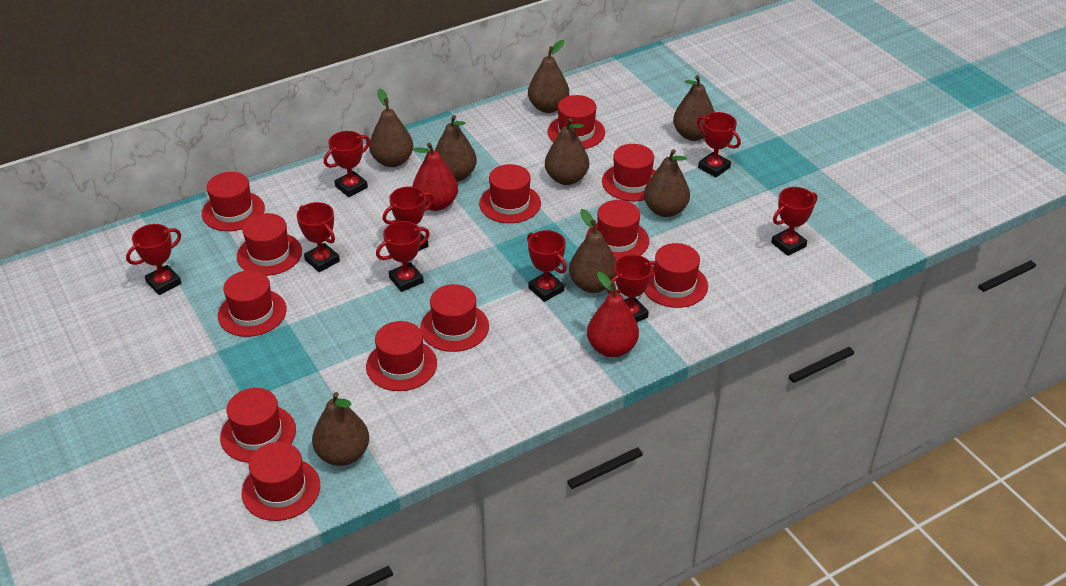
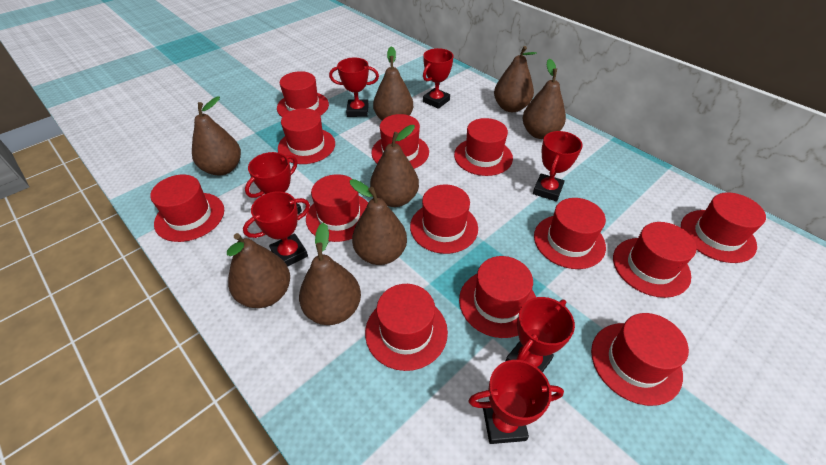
red hat: [202,172,265,231] [218,270,287,337] [220,388,296,463] [237,213,302,276] [241,442,320,521] [366,321,437,391] [420,284,489,352] [479,164,541,223] [548,95,605,149] [585,200,649,260] [602,144,655,201] [644,243,708,308] = 12 -> [150,175,224,242] [277,71,329,117] [278,108,335,164] [306,174,368,242] [365,284,448,371] [371,114,429,169] [410,185,478,254] [454,118,513,176] [459,256,536,338] [534,198,606,269] [591,313,689,406] [613,222,697,298] [681,192,766,263] = 13
red pear: [412,143,458,211] [587,272,639,357] = 2 -> none = 0
red trophy: [126,224,182,295] [297,202,340,272] [324,131,370,197] [376,221,430,292] [383,187,434,251] [527,230,567,302] [606,255,658,322] [697,112,741,177] [771,187,817,256] = 9 -> [243,191,310,267] [245,152,302,214] [329,57,379,117] [423,48,454,109] [468,360,564,444] [506,297,575,372] [533,131,583,201] = 7

